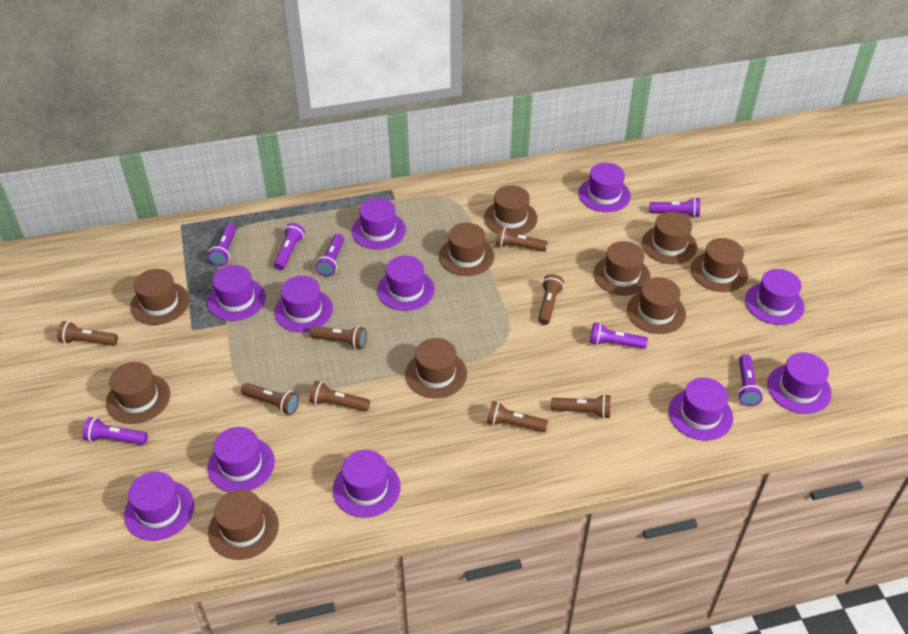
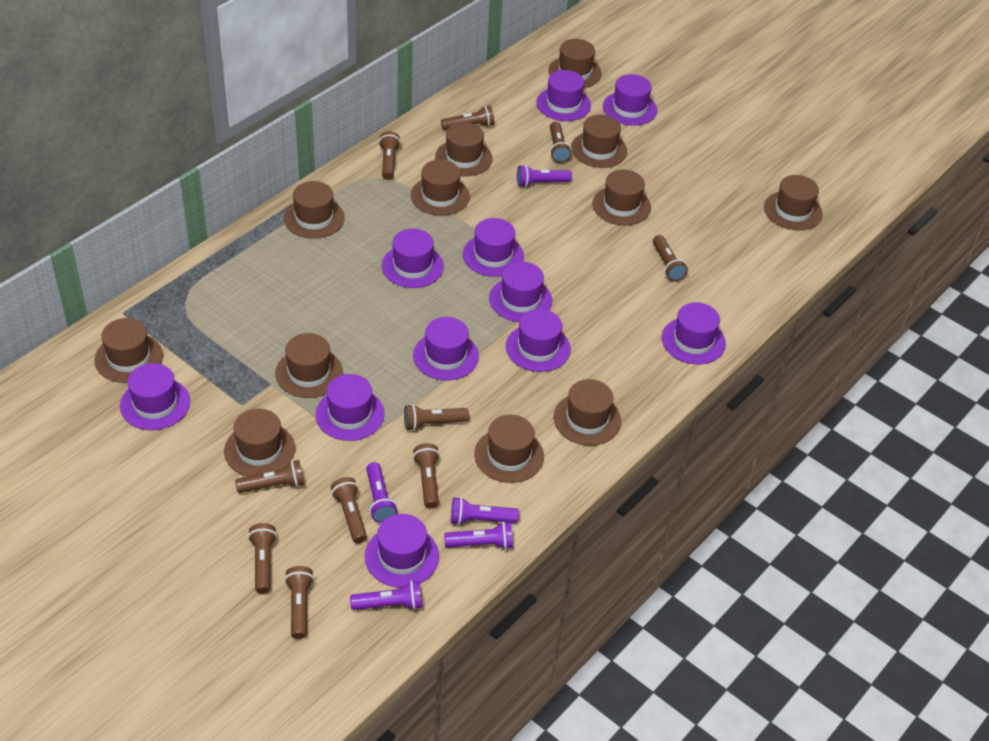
brown flashlight: [57,321,118,346] [241,383,299,415] [309,381,370,412] [310,326,367,349] [487,401,548,432] [495,226,548,252] [538,274,564,325] [551,394,611,419] = 8 -> [235,460,304,493] [248,523,277,594] [285,566,314,639] [331,477,367,543] [379,131,401,180] [404,404,469,431] [413,443,440,509] [441,105,494,130] [550,122,572,163] [653,235,688,281] = 10
brown hat: [106,362,170,424] [130,269,189,325] [208,489,279,560] [405,338,467,399] [439,223,494,276] [484,185,538,235] [593,241,650,296] [627,277,686,334] [642,212,697,264] [691,238,748,292] = 10 -> [94,318,163,383] [224,409,295,476] [275,333,343,398] [284,181,345,239] [411,160,470,216] [435,122,493,176] [474,415,544,483] [548,39,602,88] [554,379,621,446] [571,115,627,168] [592,170,651,226] [764,175,823,230] = 12
purple flashlight: [82,417,148,445] [208,224,236,266] [274,223,305,270] [315,234,344,277] [590,322,648,349] [649,197,700,218] [738,354,763,406] = 7 -> [350,580,422,610] [366,462,397,523] [444,521,513,550] [451,497,519,525] [517,165,572,187] = 5

